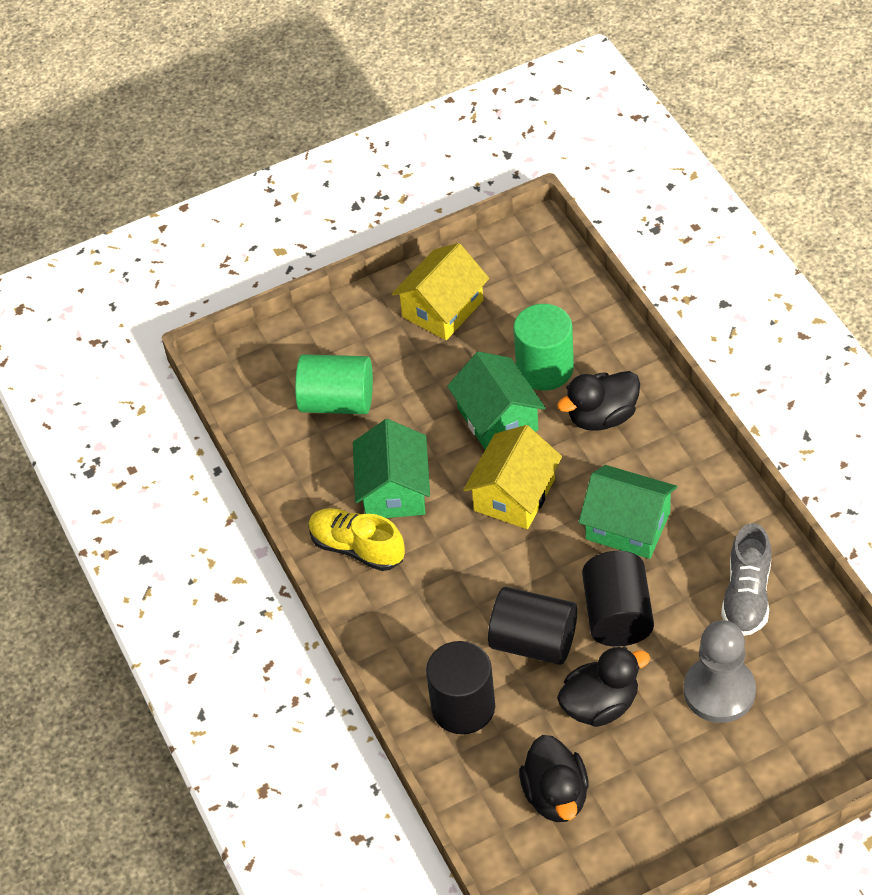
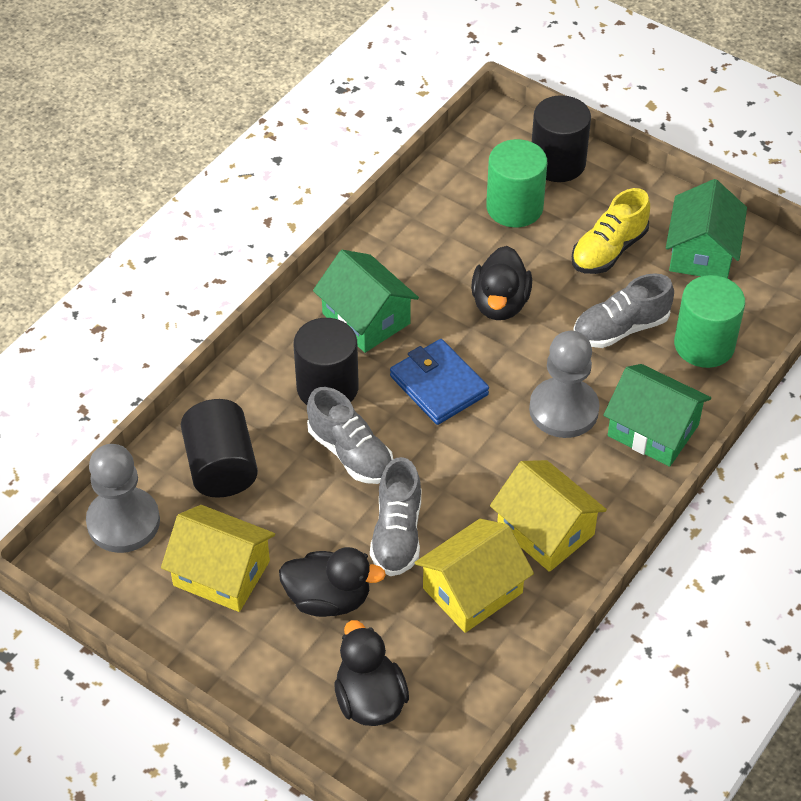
blue wallet: none = 0 -> [390,339,489,425] = 1
grey pawn: [684,620,756,723] = 1 -> [86,444,160,553] [529,331,600,438] = 2
grey shoe: [721,523,771,636] = 1 -> [307,387,393,484] [370,457,421,576] [573,273,674,348] = 3
yellow house: [392,243,489,340] [463,425,562,529] = 2 -> [161,505,275,612] [415,519,534,633] [490,460,607,572] = 3

